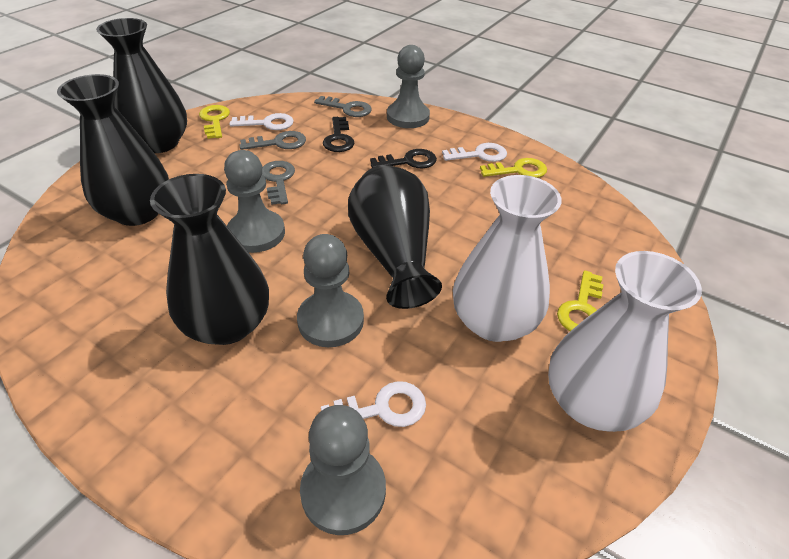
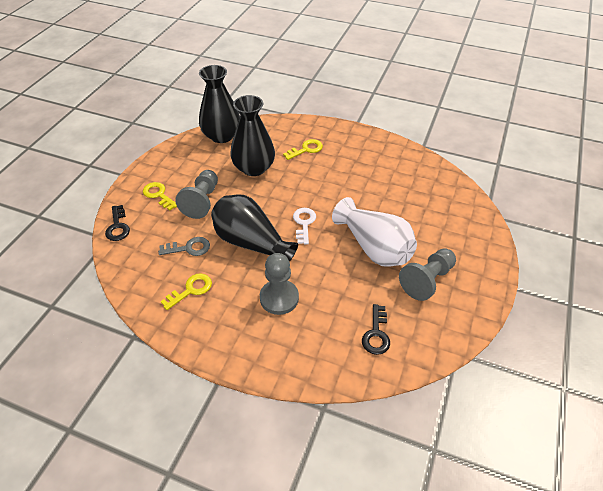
black vase: [57,74,169,226] [96,18,187,153] [150,174,269,345] [348,165,442,309] = 4 -> [199,65,240,143] [211,195,298,262] [230,95,275,176] = 3
grey key: [239,131,306,150] [262,161,295,205] [314,96,372,117] = 3 -> [158,237,210,256] = 1
grey pawn: [224,150,285,253] [297,234,364,347] [300,405,386,535] [387,45,430,128] = 4 -> [175,170,218,219] [260,253,299,315] [399,248,456,301] = 3
white key: [229,113,294,130] [321,381,426,427] [442,143,507,162] = 3 -> [293,208,316,244] = 1
white vase: [453,175,562,342] [548,251,702,432] = 2 -> [332,197,417,267] = 1

